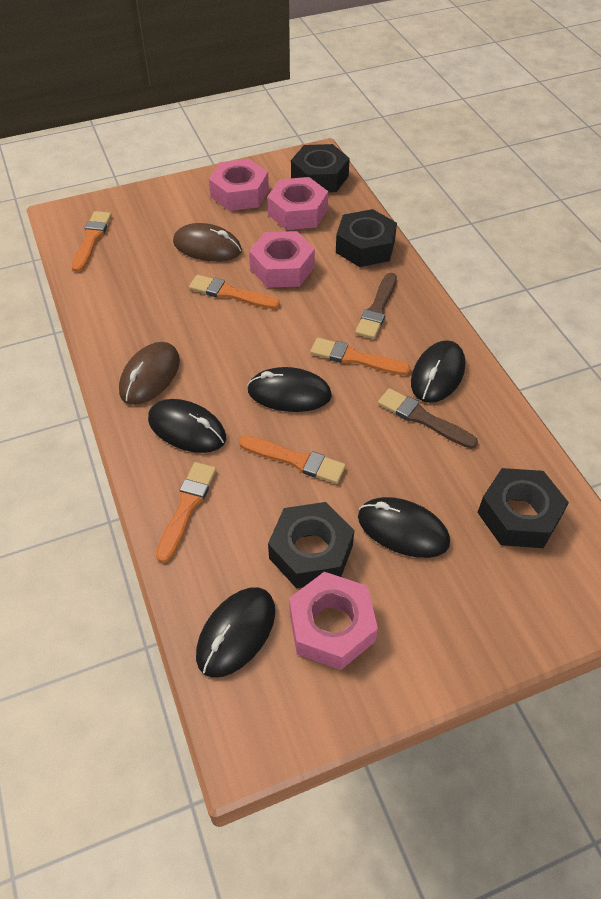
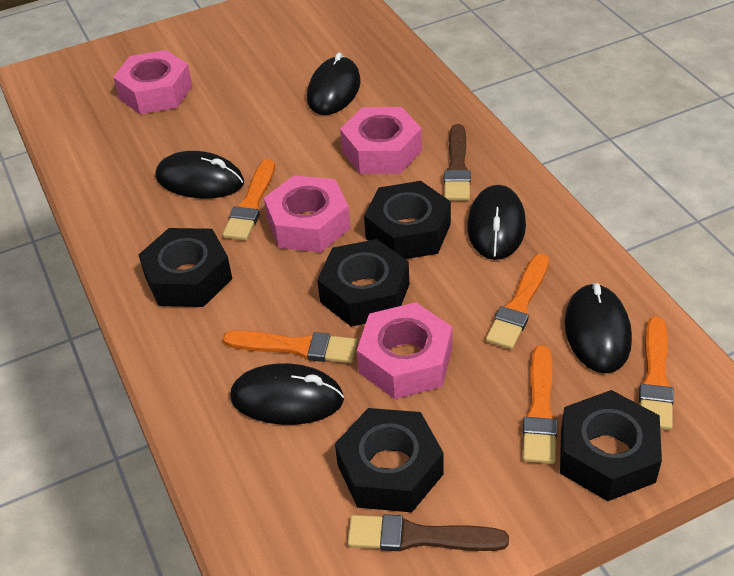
black nut: [268,502,355,588] [291,144,350,192] [336,209,397,267] [477,468,569,548] = 4 -> [138,228,232,307] [317,239,409,327] [335,408,444,512] [364,181,451,259] [560,390,662,501] = 5
brown mouse: [119,342,180,405] [173,223,242,262] = 2 -> none = 0

